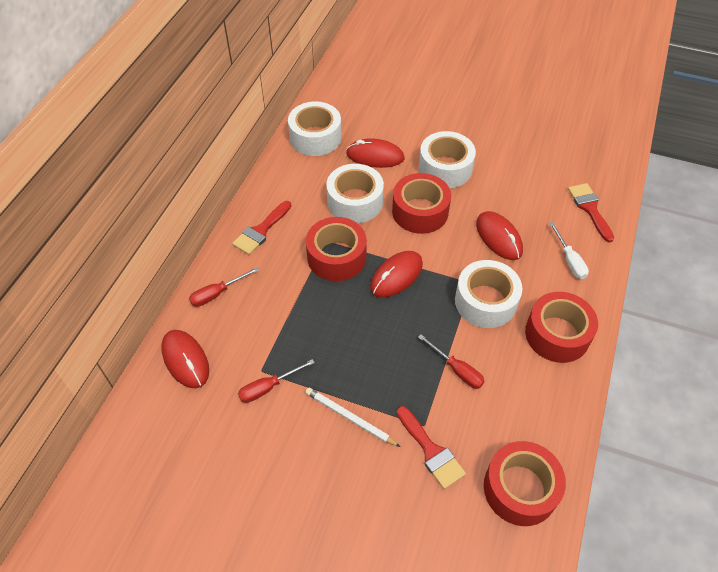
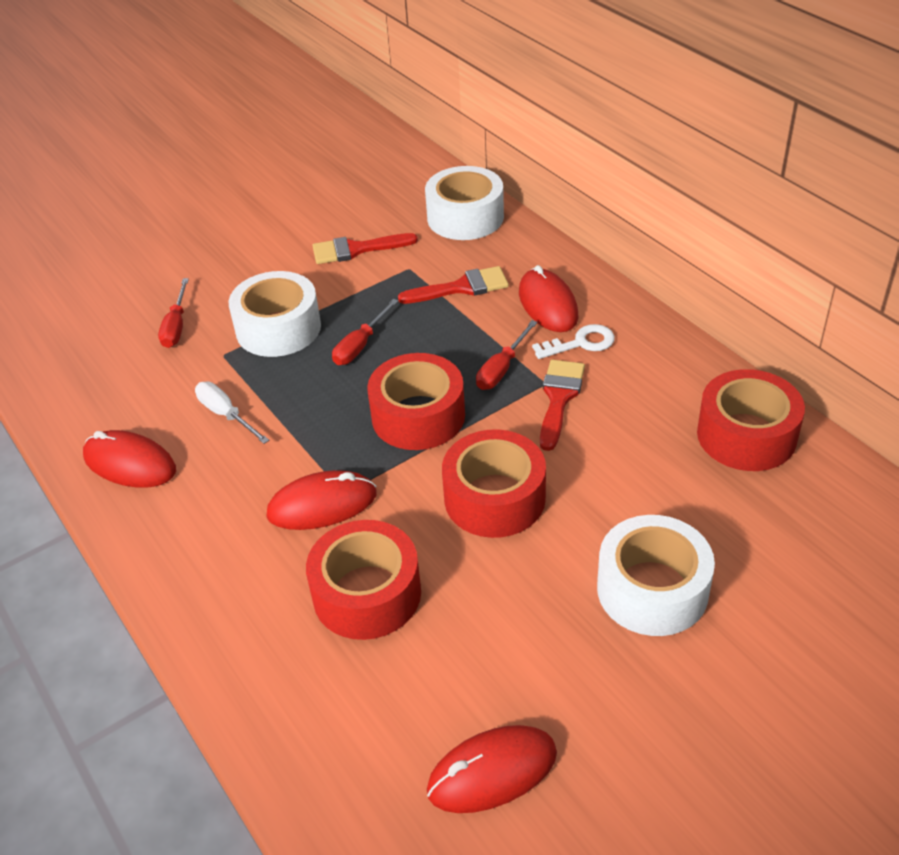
white key: none = 0 -> [532,324,615,359] = 1
white pencil: [305,387,400,447] = 1 -> none = 0
white tape: [288,101,341,156] [326,164,384,223] [419,131,476,188] [455,260,522,328] = 4 -> [229,271,321,357] [425,166,504,240] [597,515,715,636] = 3

